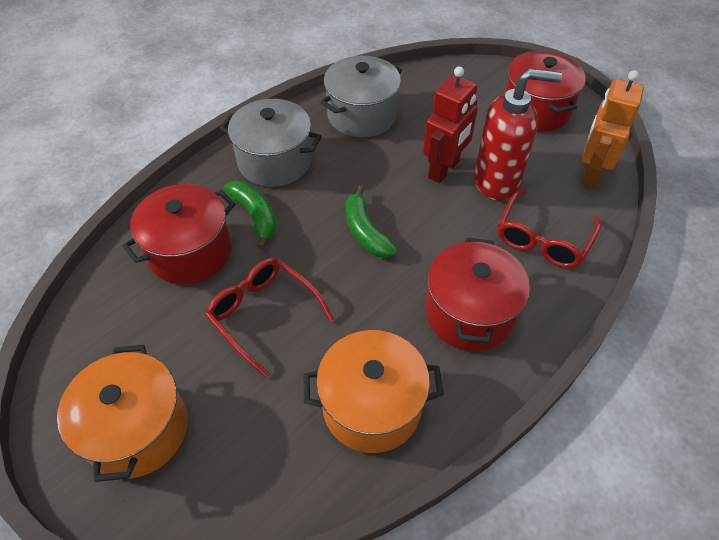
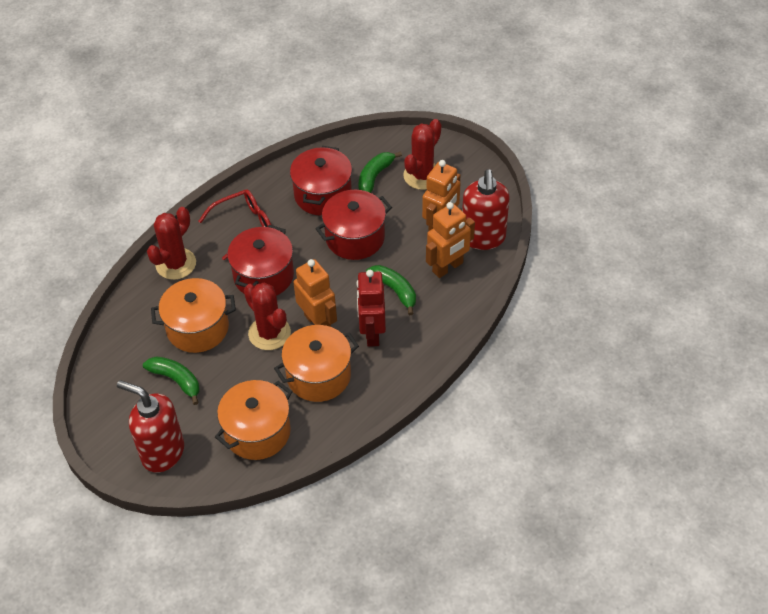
green banana: [224,181,276,249] [346,185,397,258] = 2 -> [143,356,200,405] [358,151,402,193] [366,265,416,315] = 3
grey pot: [220,99,322,187] [320,56,402,137] = 2 -> none = 0
orange pot: [57,345,188,482] [304,330,444,453] = 2 -> [151,278,236,353] [215,380,292,460] [274,325,359,402] = 3
orange robot: [581,70,644,188] = 1 -> [293,259,337,327] [422,160,460,232] [426,202,475,278] = 3
red cactus: none = 0 -> [147,207,196,280] [244,283,291,350] [403,119,441,190] = 3
red glasses: [205,258,334,378] [498,190,601,268] = 2 -> [199,189,271,260] = 1
red soap dispenser: [474,68,562,201] = 1 -> [117,380,184,473] [462,169,510,250] = 2

